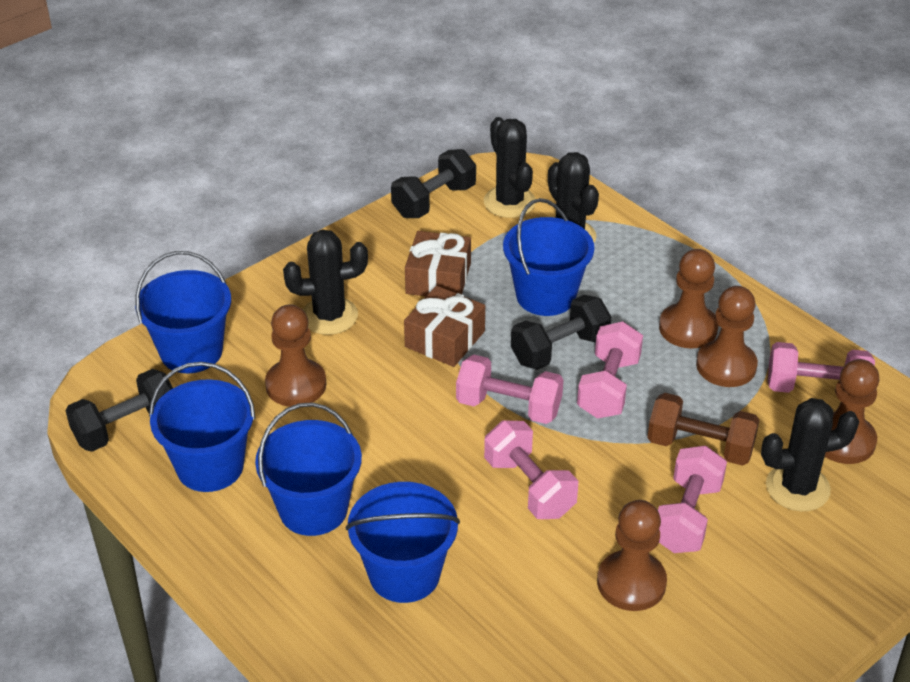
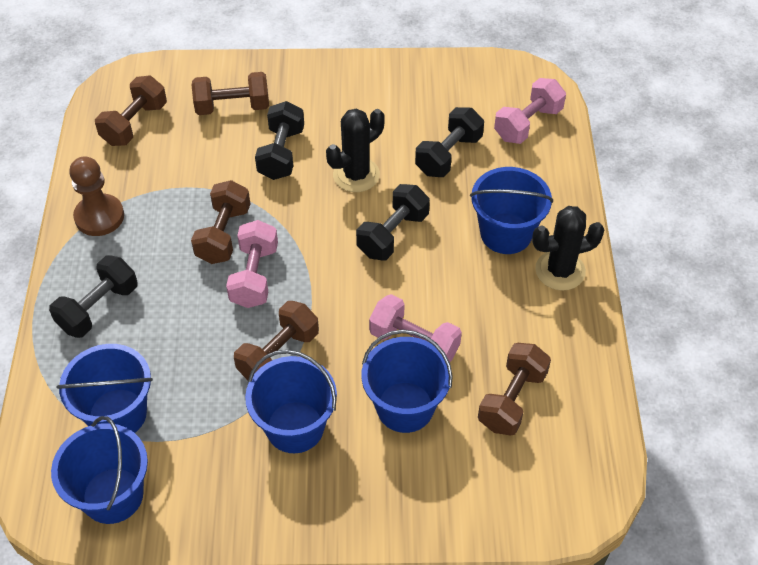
black cactus: [283,229,368,335] [484,117,536,218] [548,152,599,242] [761,398,859,511] = 4 -> [326,109,385,192] [532,206,604,291] = 2
black dumbbell: [66,369,173,452] [391,149,476,218] [511,295,611,370] = 3 -> [49,255,138,338] [255,101,304,180] [356,184,430,260] [415,107,484,177] = 4
brown dumbbell: [647,393,760,466] = 1 -> [95,76,167,146] [191,180,250,264] [192,72,269,115] [234,301,319,380] [478,343,551,436] = 5
brown gift: [404,286,485,367] [405,231,471,296] = 2 -> none = 0
brown pawn: [265,304,326,407] [597,500,667,611] [659,249,718,348] [696,286,758,387] [825,359,879,464] = 5 -> [69,156,124,236] = 1
pink dumbbell: [456,355,564,424] [484,420,578,519] [577,322,643,419] [658,445,727,553] [768,342,875,393] = 5 -> [226,220,278,308] [369,294,462,362] [494,78,566,144] = 3

